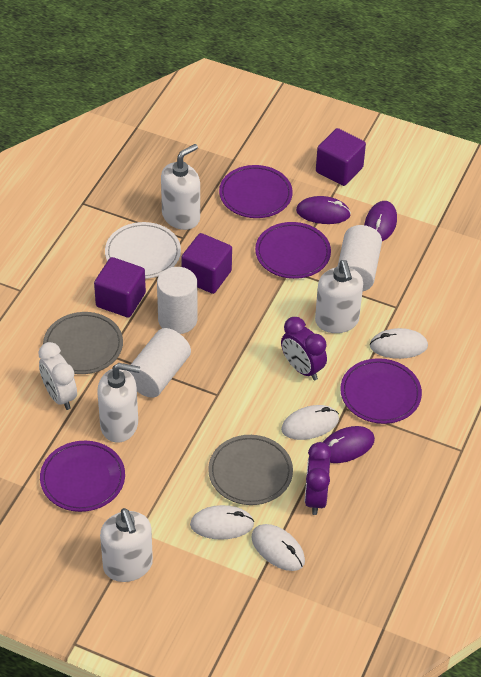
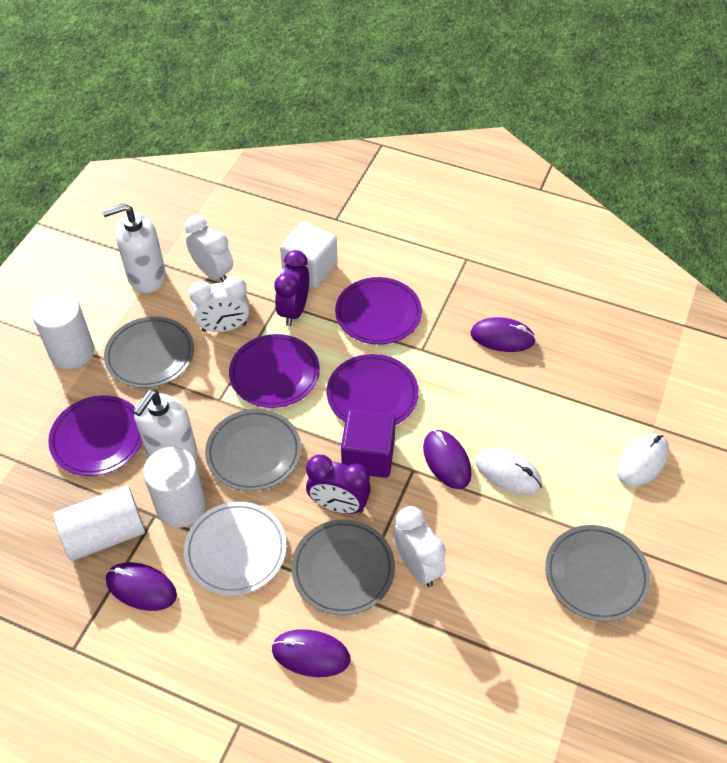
grey plate: [43,312,123,374] [208,435,293,505] = 2 -> [104,316,194,388] [205,409,301,491] [291,520,395,616] [545,525,651,622] = 4
purple cube: [94,257,146,318] [181,233,232,294] [316,128,366,186] = 3 -> [341,409,396,478] = 1
purple mouse: [296,196,351,224] [323,426,375,463] [364,201,397,241] = 3 -> [106,562,177,611] [271,629,350,677] [423,430,472,489] [470,317,536,352] = 4
white clock: [38,342,77,410] = 1 -> [185,215,233,282] [189,276,249,332] [393,506,446,587] = 3
white cube: none = 0 -> [280,221,338,288] = 1
white mouse: [190,505,254,540] [251,524,305,571] [281,405,339,440] [370,328,428,359] = 4 -> [476,448,542,495] [617,433,669,487] = 2
white soap dispenser: [97,363,140,443] [100,508,153,582] [161,144,200,230] [315,260,363,333] = 4 -> [102,203,166,293] [133,389,198,461] = 2

